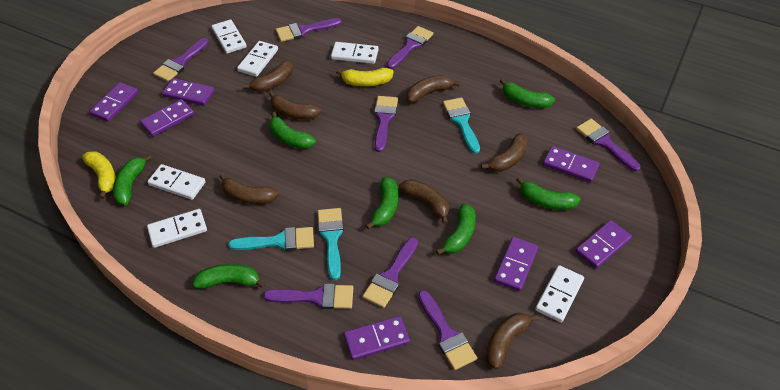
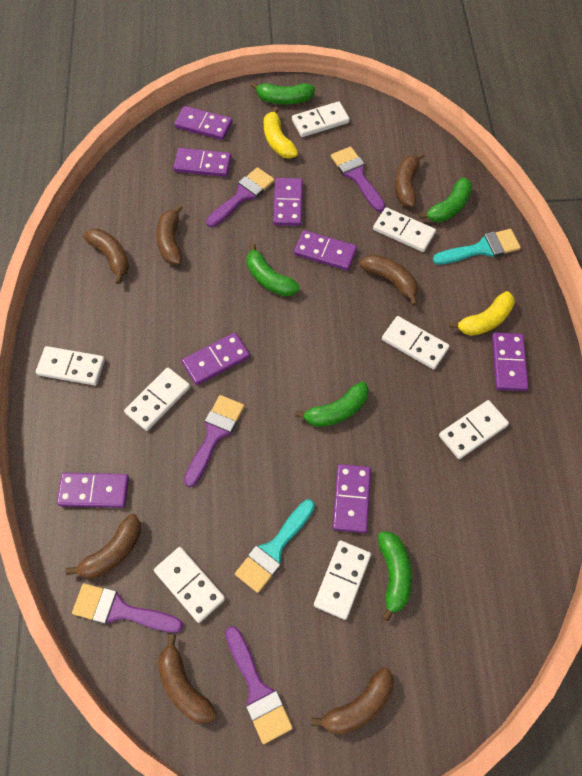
green banana: [113,155,152,205] [193,264,265,289] [269,112,316,149] [366,177,398,230] [436,203,475,255] [500,79,555,108] [516,177,580,210] = 7 -> [246,243,300,297] [251,82,315,105] [295,382,369,427] [378,531,412,621] [419,177,472,222] = 5
purple brush: [153,38,209,82] [263,284,353,309] [276,18,342,42] [362,237,418,308] [374,96,398,152] [387,26,433,69] [418,290,477,370] [576,119,641,172] = 8 -> [72,583,183,633] [184,395,244,487] [206,167,275,227] [225,626,293,744] [331,146,385,212] = 5
purple domino: [89,82,138,122] [140,99,194,137] [162,78,215,106] [344,316,410,360] [494,237,538,291] [543,146,600,183] [575,220,632,269] = 7 -> [57,473,129,508] [173,148,231,177] [174,106,233,140] [182,332,250,385] [273,178,303,226] [294,230,357,271] [333,464,371,533] [492,332,528,391] = 8
turquoise brush: [228,227,314,251] [318,208,344,280] [443,97,480,154] = 3 -> [235,499,315,593] [433,229,521,265] = 2
white domino: [147,164,206,200] [147,209,207,248] [211,20,247,54] [237,41,278,77] [331,42,379,64] [535,265,584,323] = 6 -> [36,346,105,386] [124,368,190,431] [154,547,225,623] [292,101,350,137] [314,540,371,620] [373,207,436,252] [382,316,450,370] [439,400,509,459] = 8

